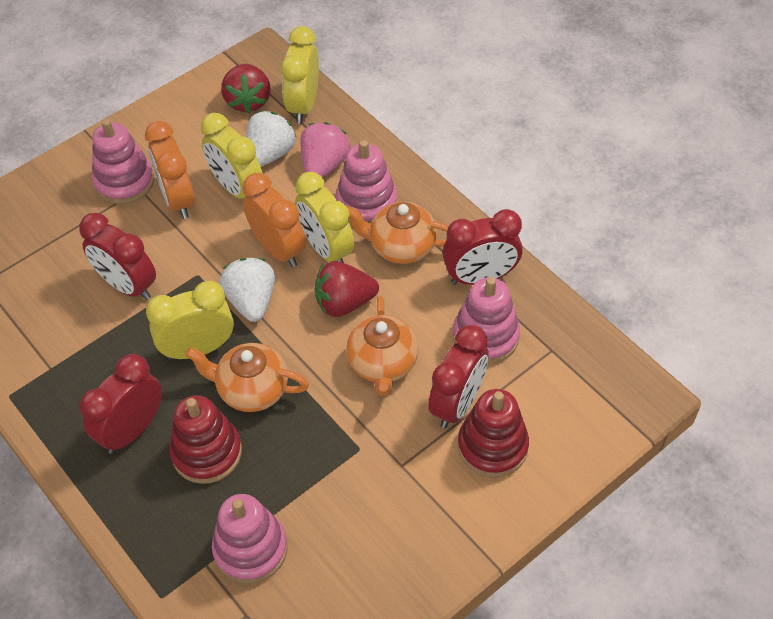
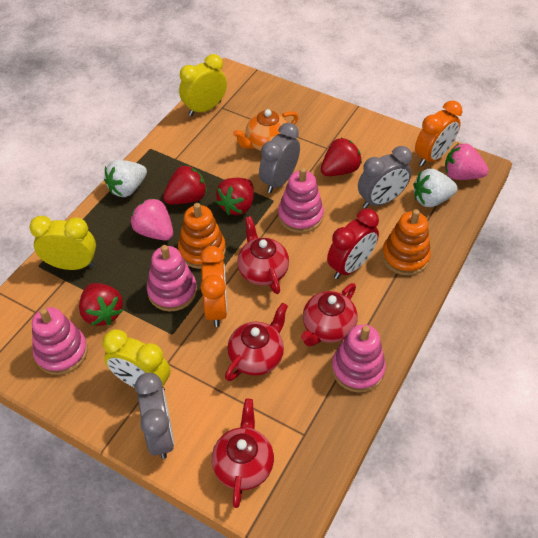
grey clock: none = 0 -> [135,373,174,459] [259,123,300,193] [358,146,412,208] = 3
orange stacking toy: none = 0 -> [178,203,226,269] [382,209,431,275] = 2
orange teapot: [185,343,309,412] [346,202,449,264] [346,296,418,396] = 3 -> [233,109,298,151] = 1
pink strawberry: [300,122,350,178] = 1 -> [131,198,173,241] [445,143,489,180] = 2
red clock: [79,213,156,300] [80,354,162,454] [428,325,489,428] [442,209,523,285] = 4 -> [327,209,379,279] = 1
red stacking toy: [169,395,242,484] [458,389,529,478] = 2 -> none = 0
red strawberry: [221,64,271,114] [315,261,379,317] = 2 -> [79,283,123,326] [163,165,207,204] [216,178,254,215] [321,138,362,176] = 4
red teapot: none = 0 -> [212,399,274,508] [225,303,288,381] [238,216,289,294] [301,283,357,346] = 4
yellow clock: [146,281,234,360] [201,113,263,199] [281,26,319,124] [295,172,355,263] = 4 -> [29,216,96,270] [103,329,170,391] [179,54,227,116] = 3

